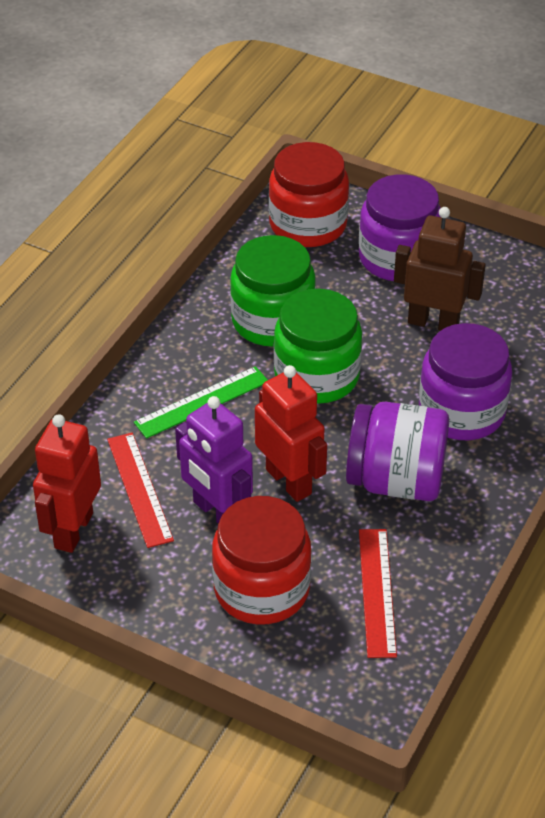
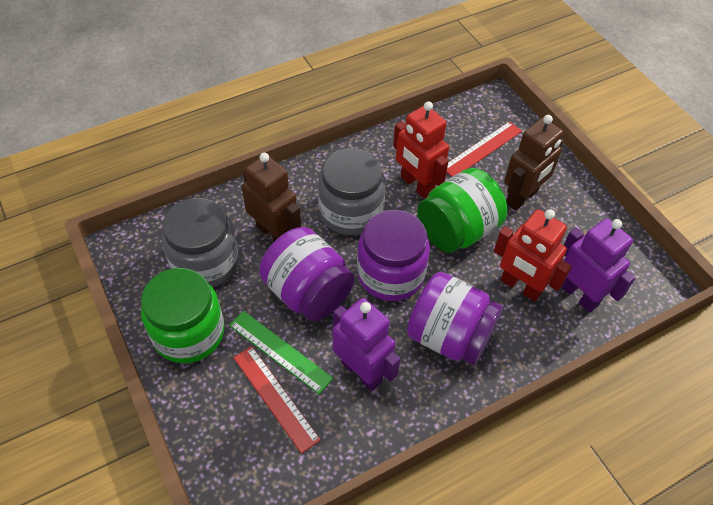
brown robot: [394,207,486,331] = 1 -> [242,153,301,242] [504,115,563,210] = 2
grey jar: none = 0 -> [162,198,239,287] [318,148,386,235] = 2
purple robot: [175,396,253,523] = 1 -> [333,298,400,391] [561,218,635,313] = 2
red jar: [212,496,312,625] [269,142,349,247] = 2 -> none = 0

